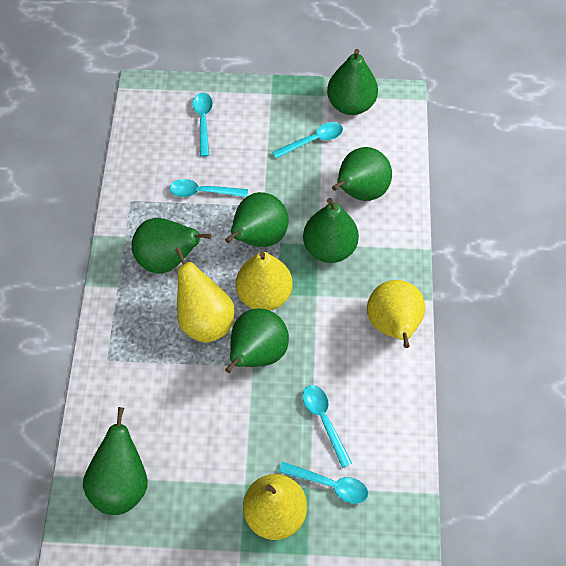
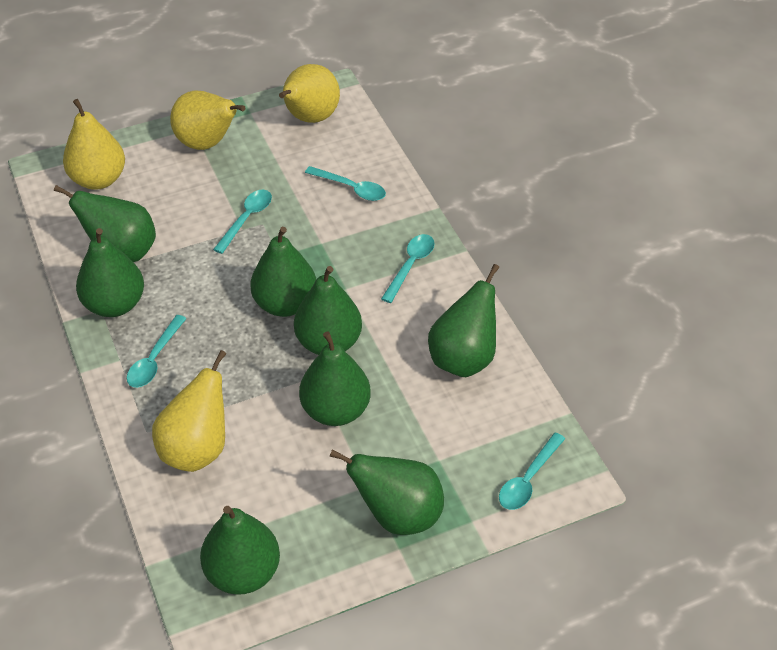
green pear: [83,407,148,515] [132,218,212,274] [225,192,289,247] [225,308,289,373] [303,198,359,263] [327,49,378,115] [332,147,392,201] = 7 -> [54,185,156,262] [76,228,144,317] [200,506,280,595] [250,227,316,317] [294,266,362,355] [299,331,371,426] [330,450,444,535] [428,264,499,377] = 8

